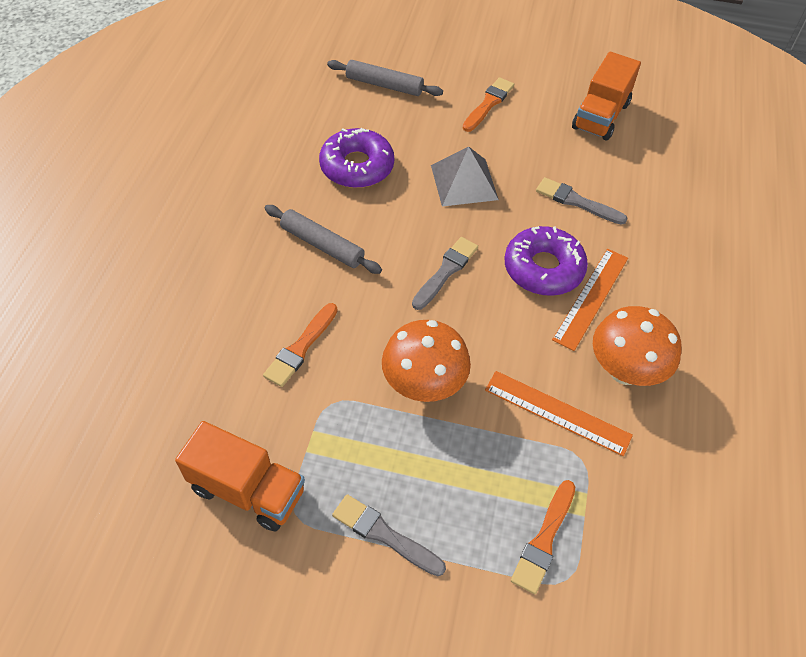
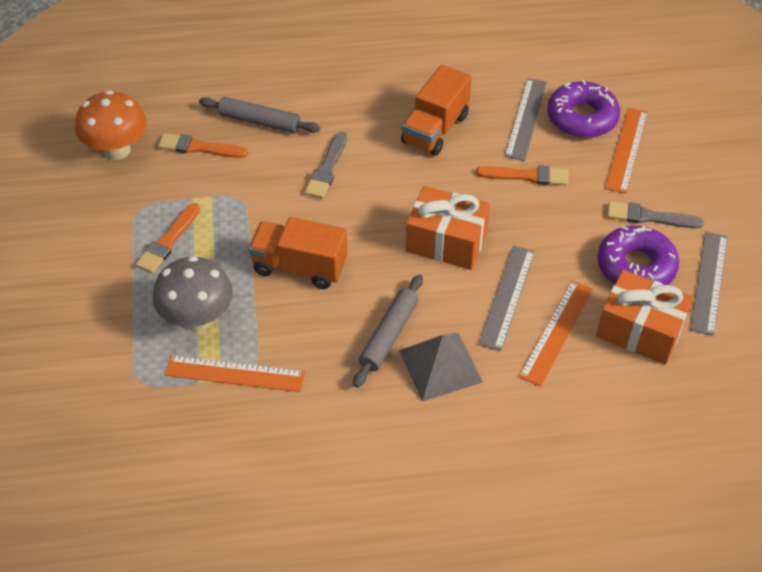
grey brush: [332,494,446,576] [412,237,478,310] [536,177,628,225] = 3 -> [305,132,347,199] [607,201,704,229] = 2
grey mushroom: none = 0 -> [153,256,233,331] = 1
grey ruler: none = 0 -> [478,246,535,351] [505,78,547,161] [690,232,728,336] = 3
orange gift: none = 0 -> [405,186,490,270] [596,270,694,365] = 2
orange mushroom: [382,320,471,402] [593,306,681,386] = 2 -> [75,90,146,160] = 1
orange ruler: [485,371,633,456] [552,249,628,351] = 2 -> [165,355,305,392] [519,280,593,386] [605,107,648,194] = 3

